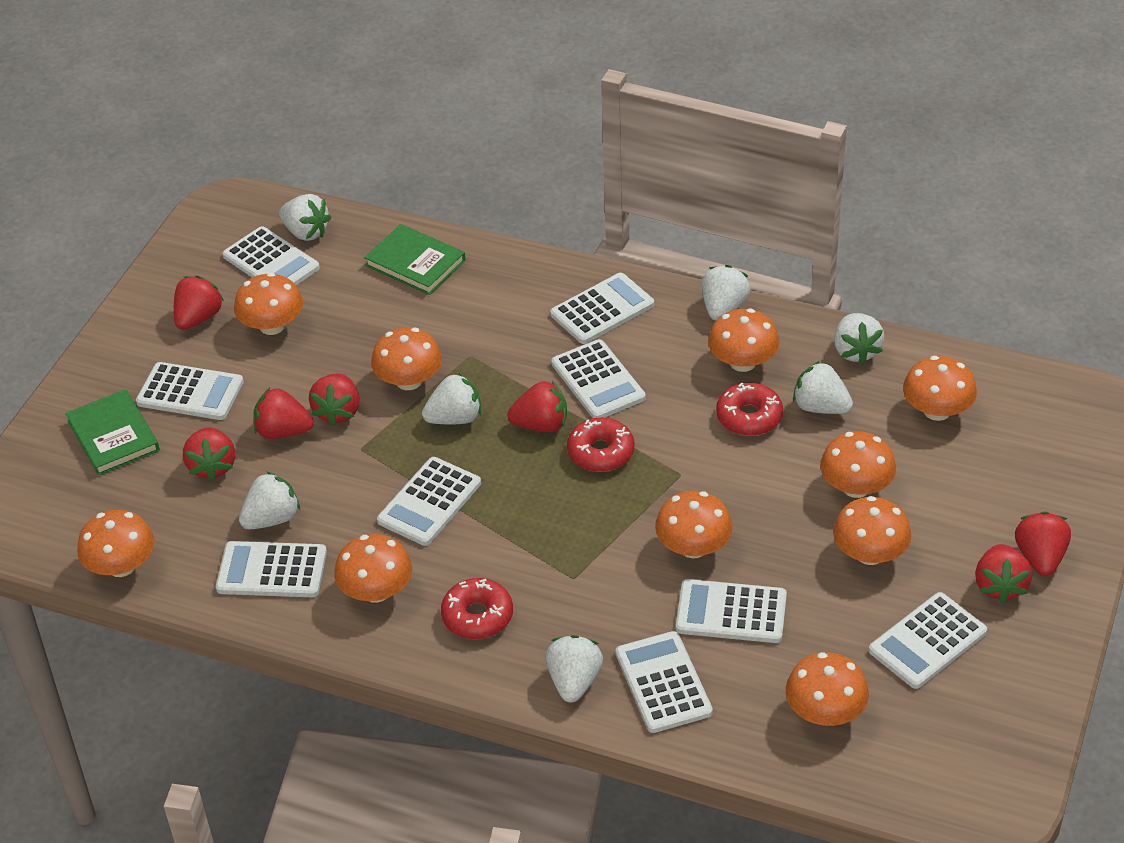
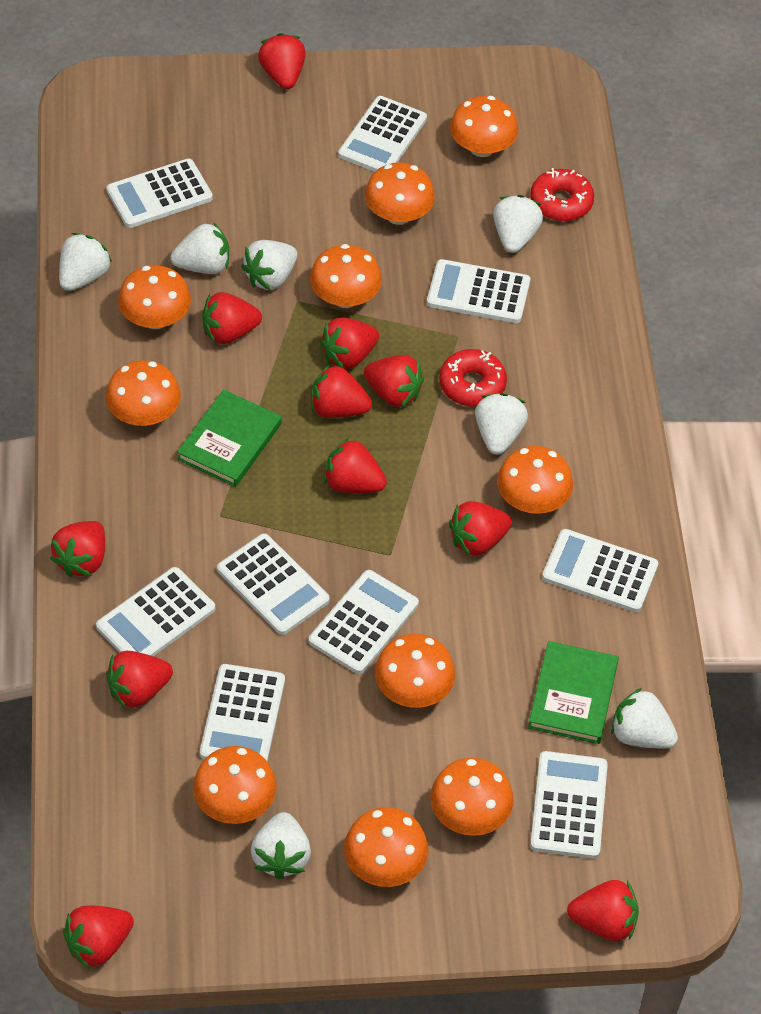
red donut: [441,578,513,639] [567,417,635,472] [716,383,783,436] = 3 -> [439,349,507,407] [530,168,594,221] = 2
red strawberry: [174,276,224,330] [183,427,235,481] [253,388,314,439] [309,373,360,426] [507,381,567,432] [975,544,1032,603] [1015,511,1071,576] = 7 -> [50,521,105,577] [63,905,134,969] [106,651,173,709] [202,292,262,344] [258,33,306,89] [311,364,372,418] [320,318,379,369] [324,438,387,493] [364,355,424,407] [449,501,512,556] [567,880,639,941] = 11

